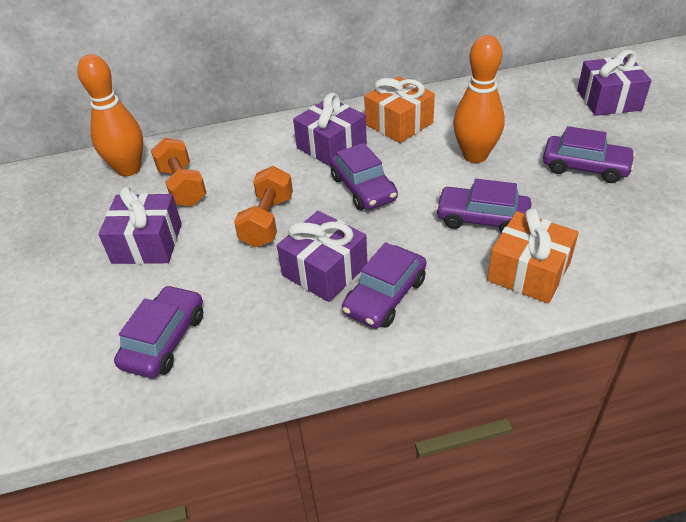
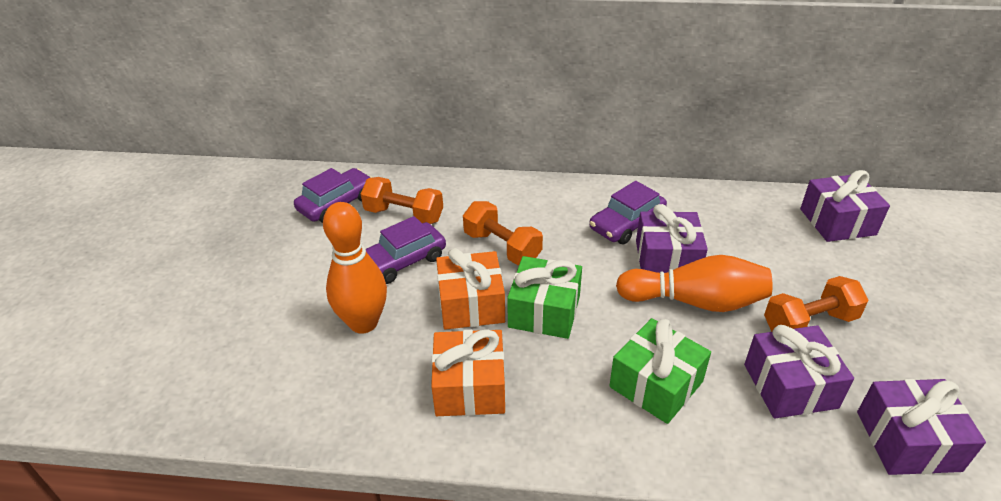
green gift: none = 0 -> [507,256,582,339] [609,318,711,424] = 2
orange dumbbell: [151,138,207,206] [234,166,293,247] = 2 -> [361,177,443,224] [463,201,543,265] [764,276,868,332] = 3
purple car: [114,285,203,378] [330,143,398,210] [342,242,426,328] [435,179,531,233] [543,126,636,183] = 5 -> [294,168,373,223] [366,216,446,284] [589,181,667,244] = 3

